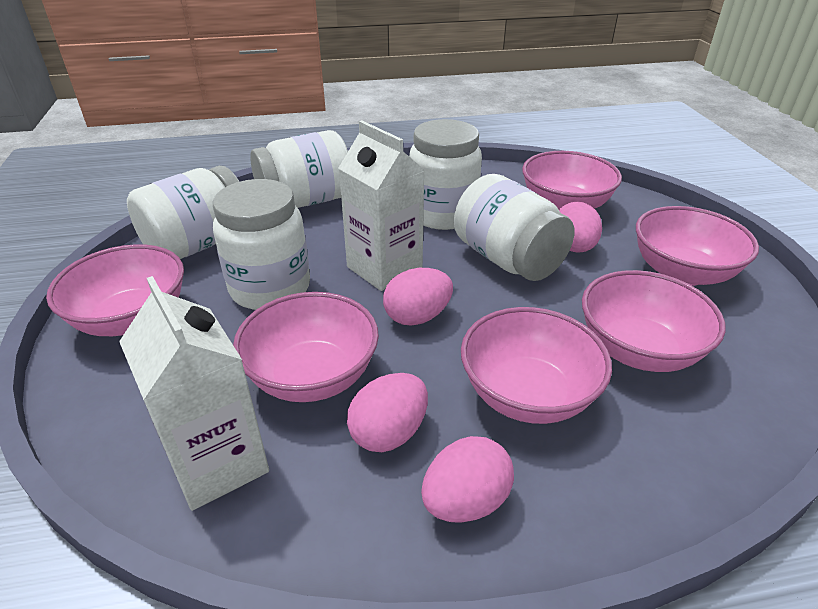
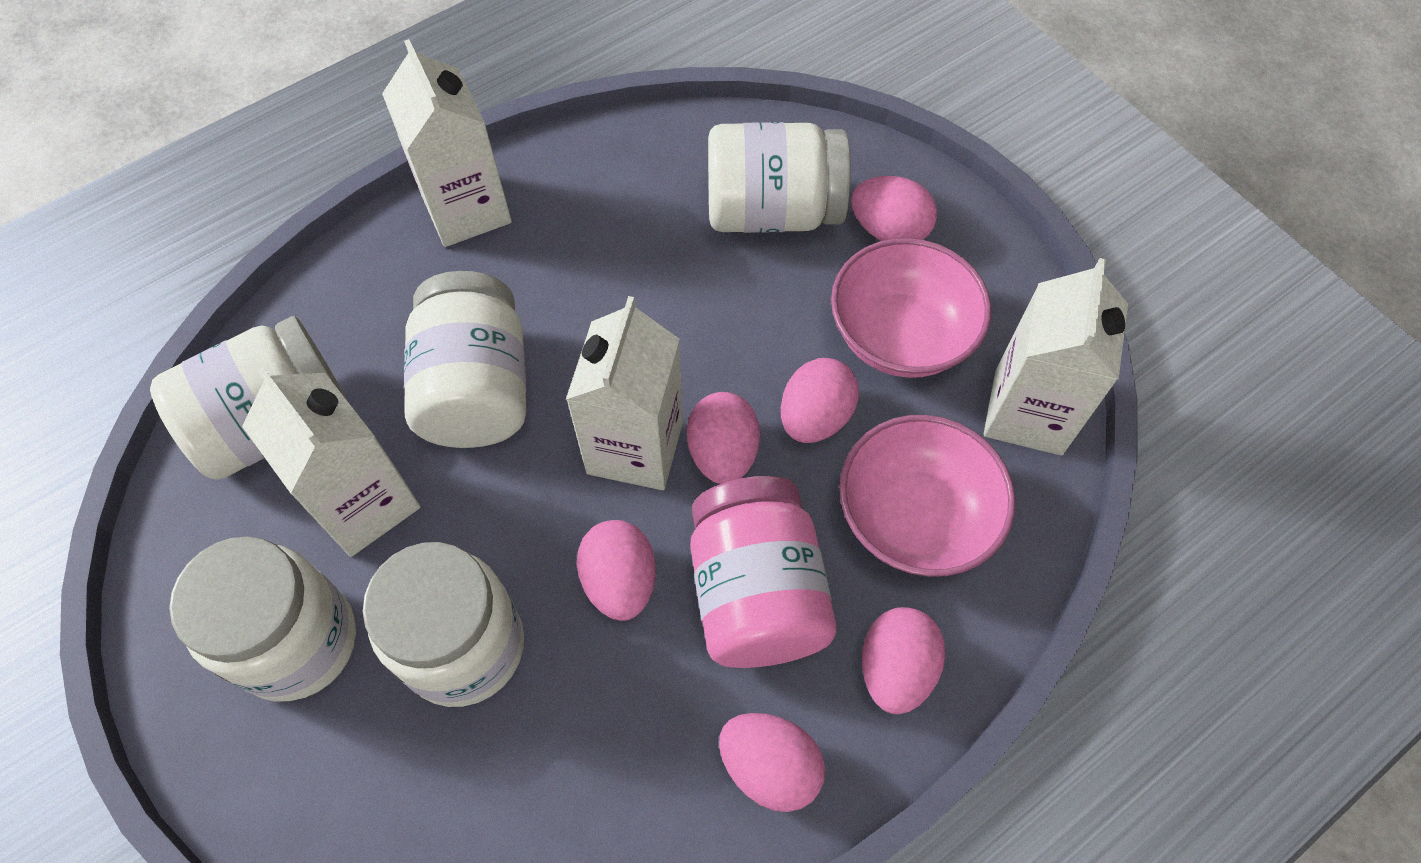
pink bowl: [46,244,184,336] [233,292,379,402] [461,307,612,424] [522,151,622,210] [582,270,726,372] [636,206,759,286] = 6 -> [831,238,991,378] [839,415,1015,577] = 2
pink egg: [347,373,428,452] [383,268,453,326] [421,436,514,523] [559,202,602,253] = 4 -> [577,520,656,621] [687,392,760,484] [719,713,825,812] [781,358,859,443] [851,176,937,241] [862,607,945,714] = 6
pink jar: none = 0 -> [690,476,837,668] = 1
white carton: [119,276,269,511] [339,120,425,291] = 2 -> [242,367,421,557] [382,39,512,247] [566,296,683,490] [984,258,1128,455] = 4

